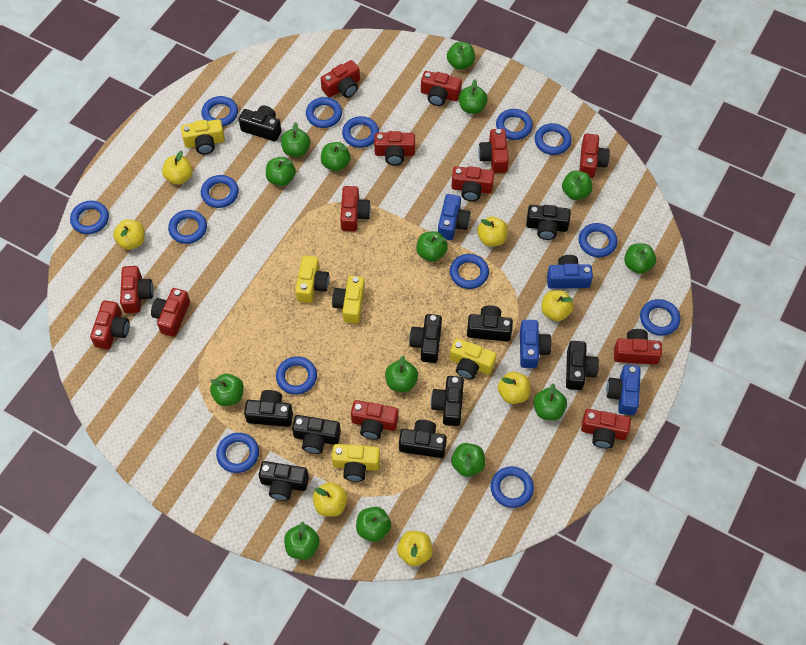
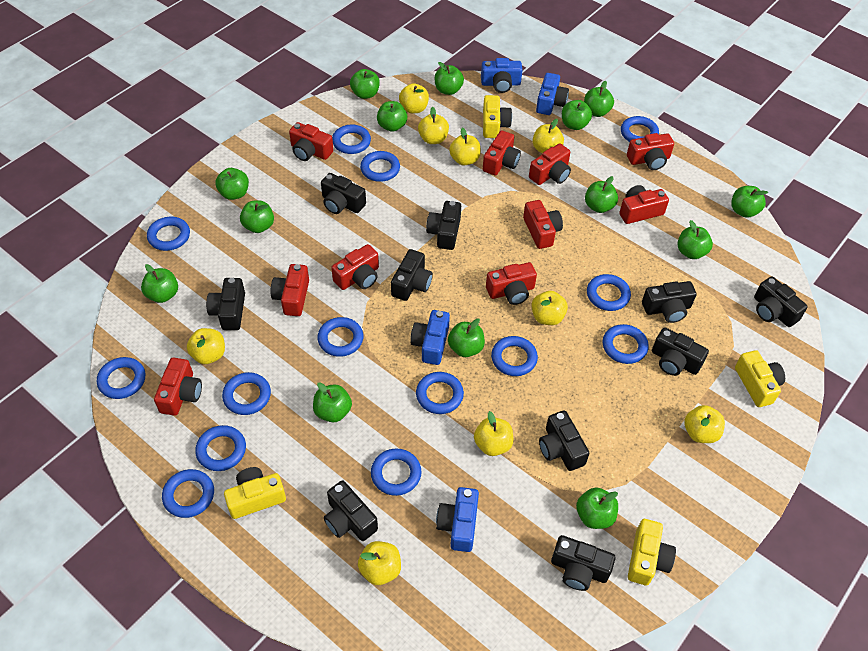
red camera: [90,300,130,349] [120,266,153,313] [151,288,190,337] [321,60,360,98] [340,186,371,231] [351,400,398,440] [374,131,415,165] [421,71,462,106] [451,166,494,201] [478,129,509,173] [579,134,610,178] [581,409,631,449] [614,329,662,365] = 13 -> [154,358,202,416] [271,264,309,316] [289,122,334,161] [331,244,379,290] [483,130,521,176] [486,262,537,305] [523,200,563,249] [529,143,571,185] [619,185,669,224] [627,133,674,170] = 10
yellow apple: [113,219,145,250] [162,151,193,185] [313,482,348,517] [397,531,433,566] [477,216,508,247] [498,372,531,404] [541,290,573,321] = 7 -> [187,328,225,364] [358,541,401,585] [399,83,429,114] [418,107,449,144] [449,128,481,165] [474,411,513,456] [531,291,568,325] [533,119,564,153] [684,405,725,443] = 9
yellow camera: [181,119,225,154] [295,255,329,303] [332,276,365,324] [332,444,380,482] [450,338,497,380] = 5 -> [224,467,286,519] [483,95,512,138] [628,519,676,586] [735,350,785,407] = 4

